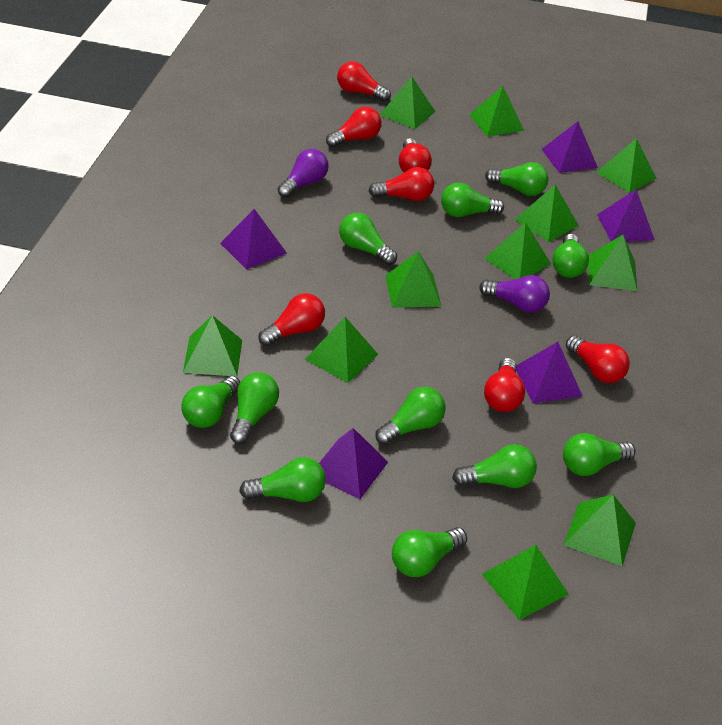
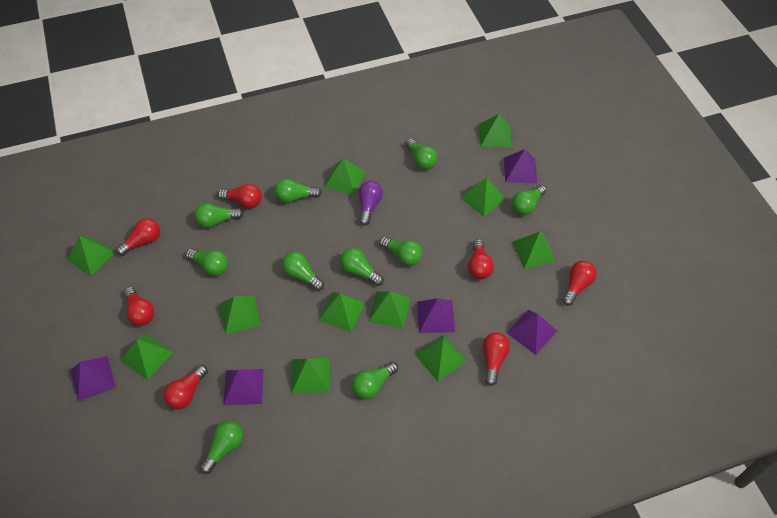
green light bulb: [182,376,240,428] [230,372,279,444] [239,457,326,502] [339,213,397,265] [375,387,445,445] [392,527,467,577] [441,183,504,217] [452,444,537,488] [485,162,549,196] [552,234,589,278] [563,433,635,476] = 11 -> [186,249,228,276] [194,203,244,228] [200,421,243,474] [274,179,322,203] [282,252,324,291] [340,248,383,286] [352,362,398,399] [379,237,423,266] [406,138,438,170] [512,185,546,216] = 10
purple light bulb: [278,149,329,198] [479,275,550,313] = 2 -> [358,181,383,226] = 1

